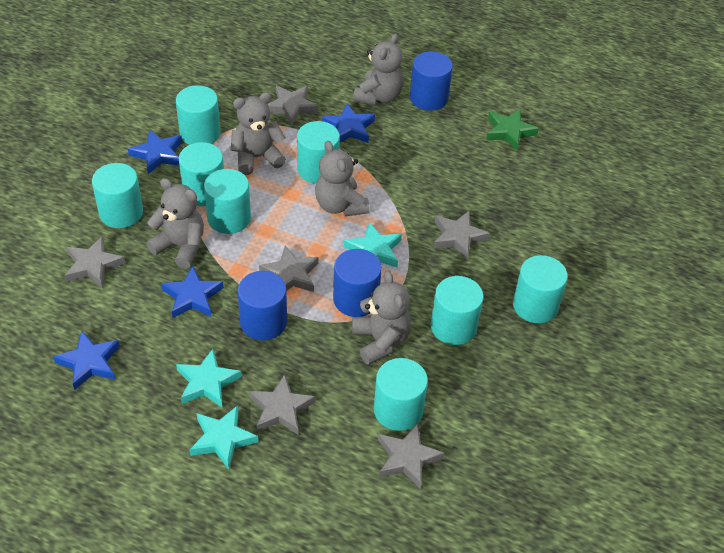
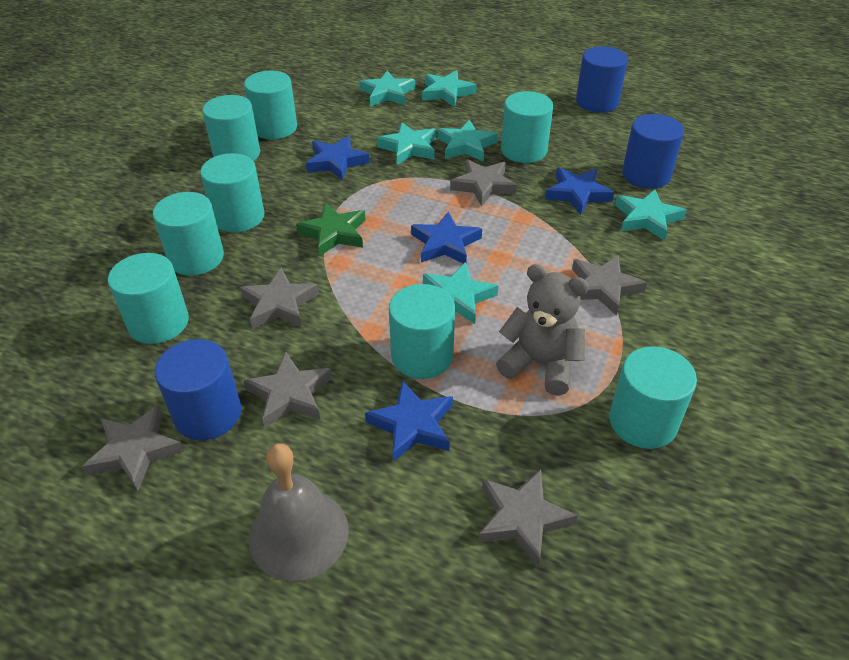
grey bell: none = 0 -> [249,443,349,581] = 1
grey teddy bear: [146,178,204,269] [231,92,286,175] [315,141,370,216] [352,271,411,365] [353,33,403,105] = 5 -> [496,264,589,396] = 1
turquoise star: [176,349,242,408] [190,405,258,470] [344,222,402,267] = 3 -> [360,71,415,106] [377,122,436,165] [422,70,477,107] [423,262,498,324] [437,119,498,161] [615,189,686,241] = 6

